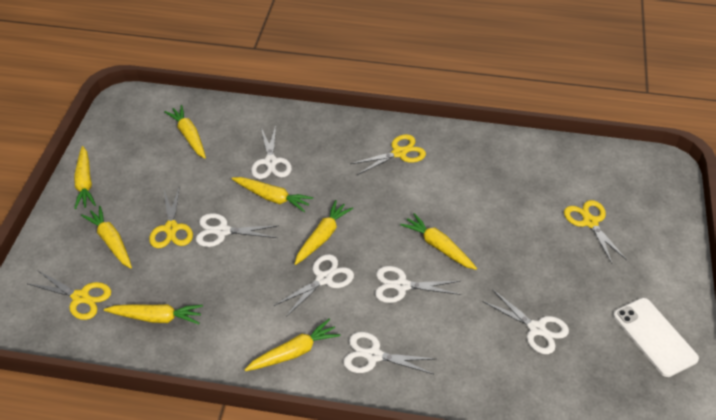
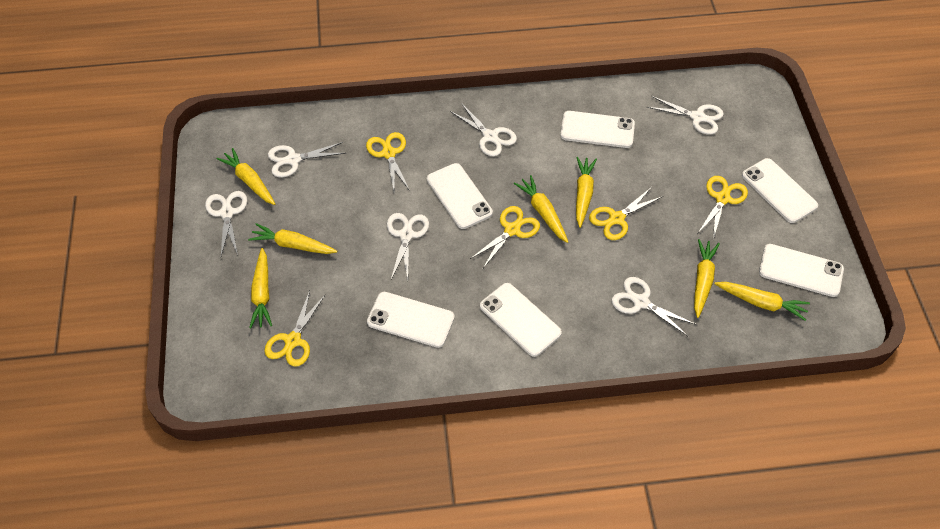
white phone: [613,298,699,377] = 1 -> [367,292,455,348] [427,163,493,229] [480,283,562,357] [560,111,635,148] [742,158,818,223] [759,244,844,297] = 6
yellow carrot: [74,146,96,209] [81,206,132,269] [104,304,203,324] [164,105,206,159] [231,177,313,212] [244,319,341,371] [295,200,353,265] [400,213,477,270] = 8 -> [216,148,275,205] [248,223,337,254] [249,248,272,329] [514,175,568,243] [576,157,597,228] [694,239,720,318] [714,282,810,321] = 7
yellow scissors: [28,271,111,320] [149,186,193,248] [351,134,426,175] [564,200,627,263] = 4 -> [264,291,325,367] [366,132,410,191] [470,206,540,268] [589,187,663,240] [698,176,748,239] = 5

